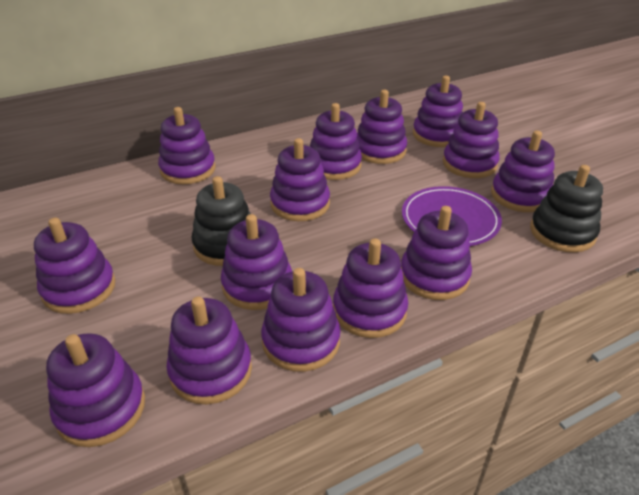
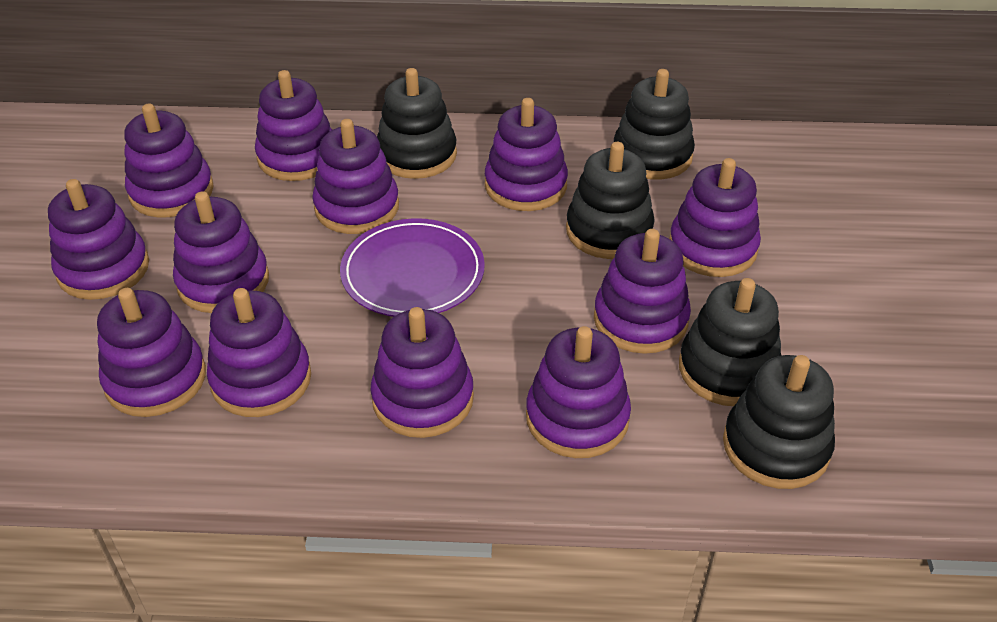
black stacking toy: [192,176,251,266] [530,165,603,252] = 2 -> [377,68,457,179] [566,142,655,259] [614,69,695,179] [679,278,782,406] [723,355,835,489] = 5
purple stacking toy: [34,217,116,314] [46,333,145,447] [158,107,215,184] [166,296,252,404] [221,214,292,310] [261,268,341,372] [270,138,330,221] [310,103,362,180] [333,238,408,338] [357,90,407,164] [401,206,472,300] [413,76,463,147] [443,102,500,178] [491,131,555,212] = 14 -> [48,179,149,300] [97,288,206,417] [124,103,214,218] [173,192,269,313] [207,288,311,417] [255,70,332,181] [312,119,399,234] [370,307,474,438] [485,98,568,211] [526,326,631,458] [594,229,691,354] [669,158,761,277] = 12

